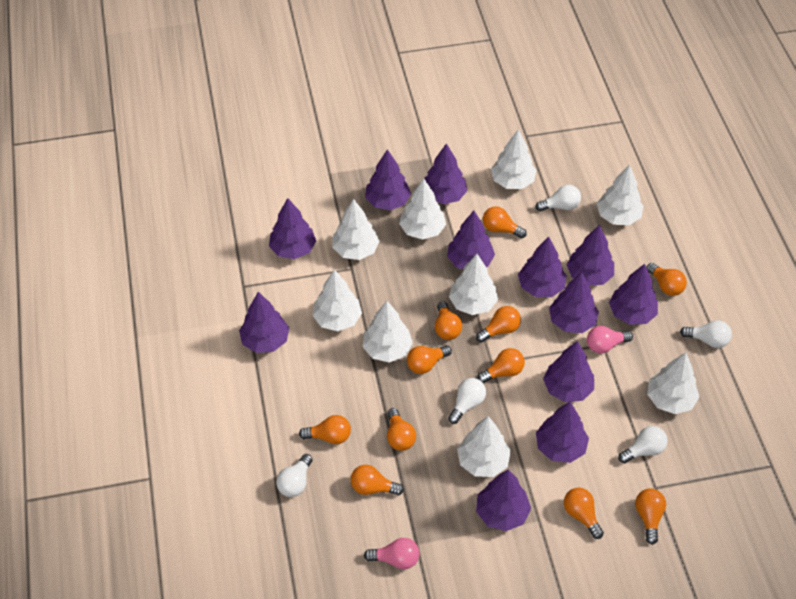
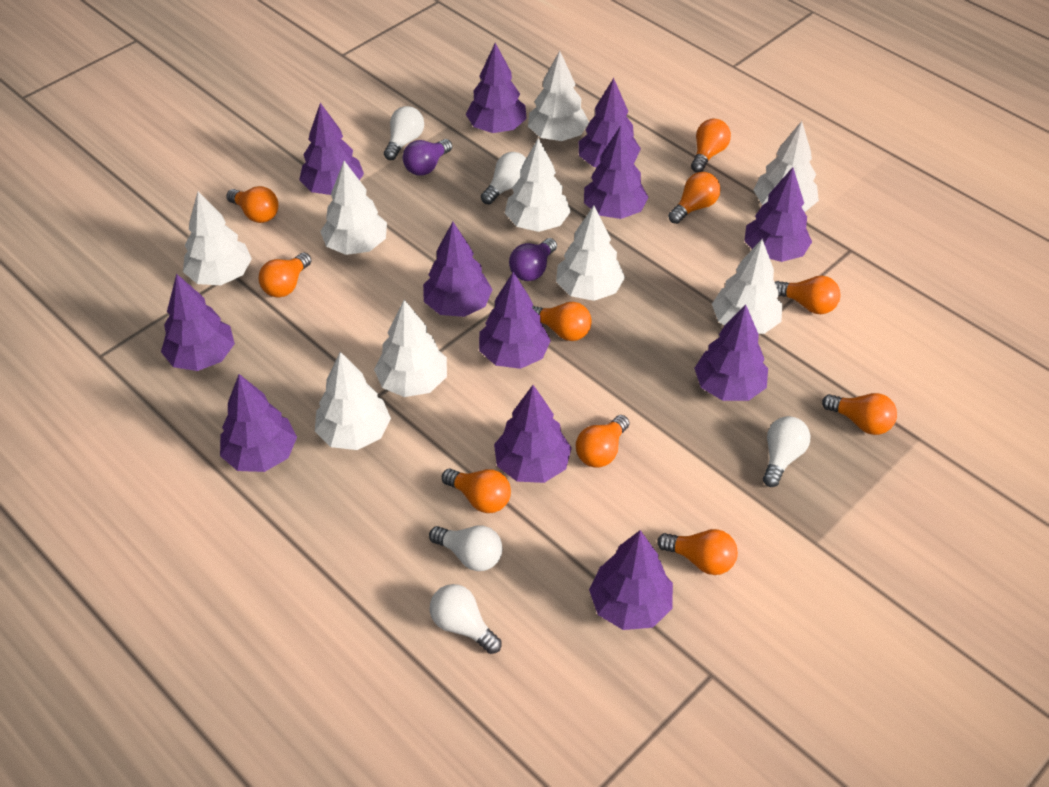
orange light bulb: [299,415,351,444] [351,465,404,495] [387,408,416,451] [407,345,452,374] [435,301,462,340] [476,306,521,342] [477,348,525,383] [483,206,527,238] [564,488,604,539] [635,488,666,545] [647,263,687,296] = 11 -> [226,186,279,223] [258,253,311,298] [442,469,511,513] [532,302,592,341] [576,415,629,468] [657,529,738,575] [668,172,721,224] [691,119,731,173] [775,276,841,314] [822,393,897,435] = 10
pink light bulb: [364,538,420,570] [587,326,633,354] = 2 -> none = 0
purple light bulb: none = 0 -> [403,139,452,176] [509,238,557,281] = 2

